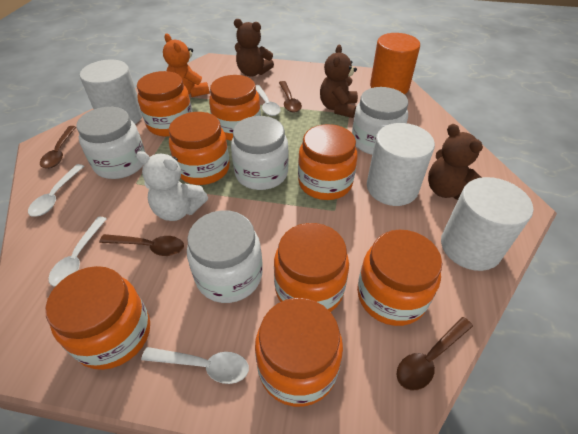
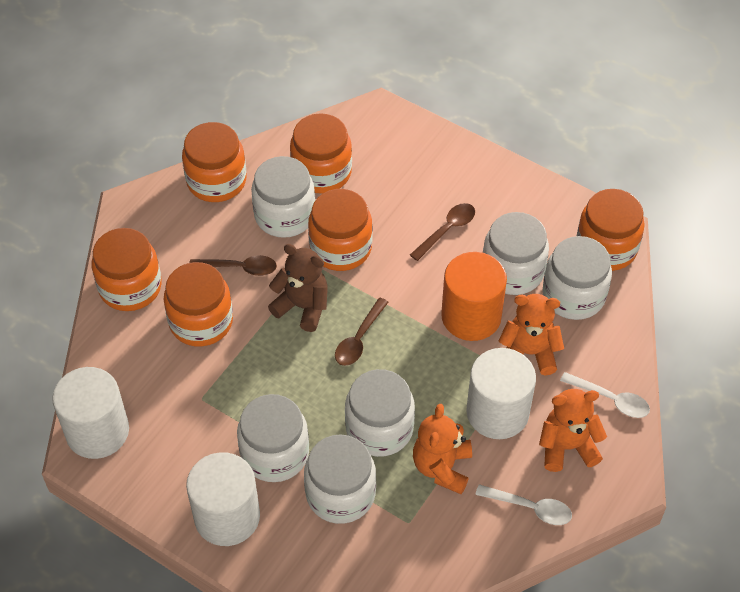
brown spoon: [40,126,76,169] [99,234,184,256] [279,81,302,113] [397,317,473,391] = 4 -> [189,255,277,276] [335,298,389,366] [410,203,475,261] = 3
brown teddy bear: [234,19,274,77] [320,45,358,118] [428,124,483,200] = 3 -> [268,244,328,332] = 1
orange jar: [45,266,150,370] [137,71,193,137] [169,112,230,185] [209,75,261,141] [255,298,343,407] [274,223,349,312] [298,124,357,200] [357,230,442,326] = 8 -> [92,228,162,311] [163,262,233,346] [182,122,246,202] [290,113,352,194] [308,189,372,271] [577,189,645,271] = 6
orange teddy bear: [163,33,209,97] = 1 -> [413,404,472,494] [498,294,564,375] [539,389,607,472] = 3
white jar: [76,107,145,179] [187,210,263,303] [231,116,289,190] [352,87,408,155] = 4 -> [237,394,309,482] [251,156,315,238] [304,434,376,524] [345,369,415,457] [483,212,549,295] [543,236,612,320] = 6
white spoon: [28,164,84,217] [48,217,107,287] [141,347,249,384] [256,85,281,116] = 4 -> [475,484,572,525] [560,372,650,418] = 2
white teddy bear: [136,151,208,221] = 1 -> none = 0

